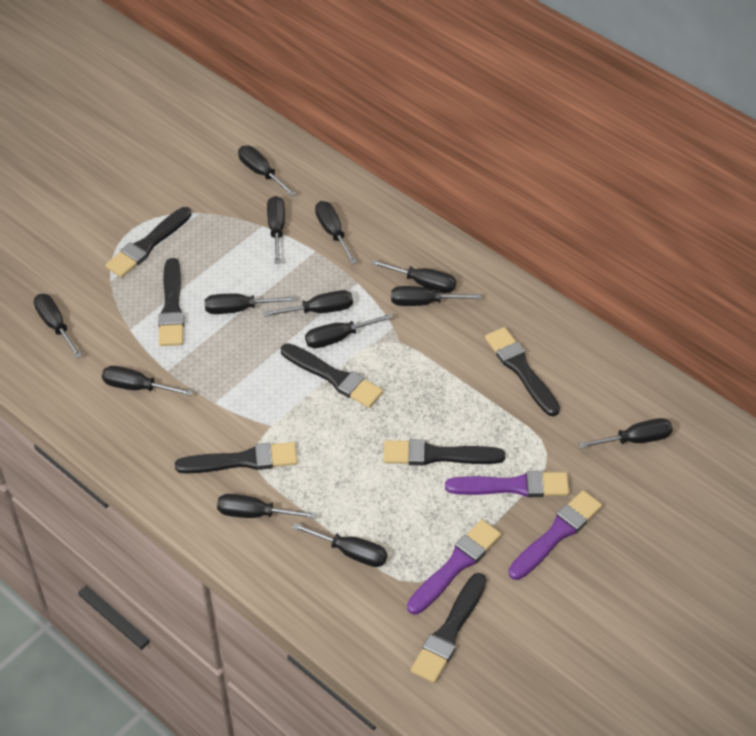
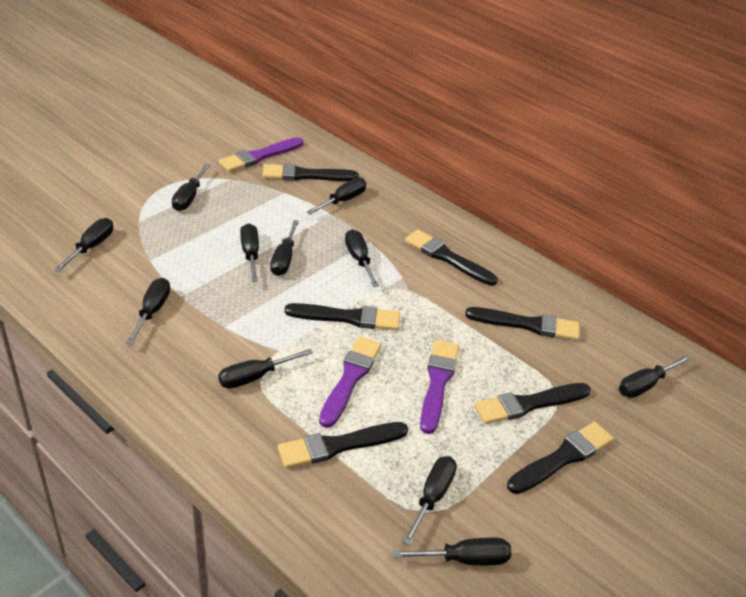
black screwdriver: [34,294,82,358] [102,366,193,396] [205,294,295,314] [217,494,317,519] [238,146,296,197] [263,290,353,317] [267,196,285,264] [292,522,387,567] [305,313,393,348] [315,201,357,264] [371,260,456,293] [391,286,481,306] [579,418,673,448] = 13 -> [54,218,113,272] [126,278,170,345] [172,164,210,211] [218,349,313,389] [240,223,259,282] [270,220,299,276] [307,178,366,215] [345,229,379,287] [392,537,512,565] [403,456,457,545] [619,355,691,398] = 11

